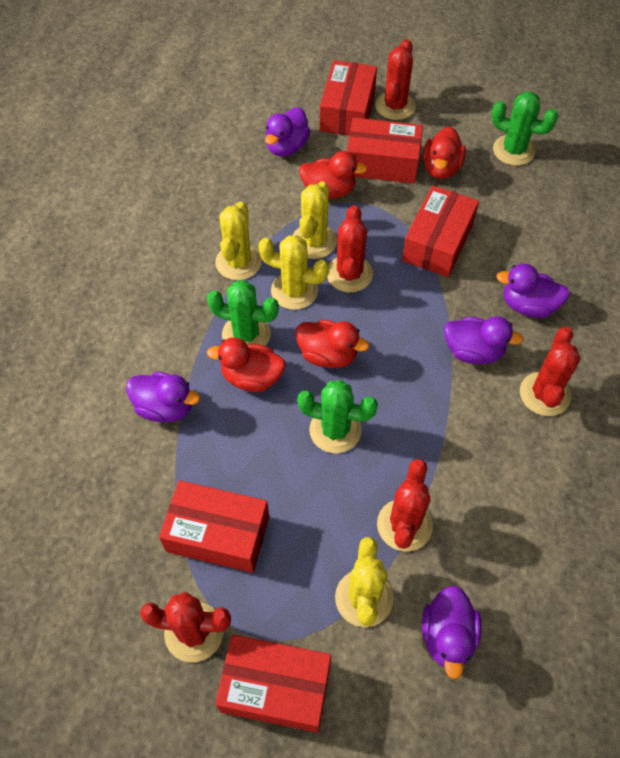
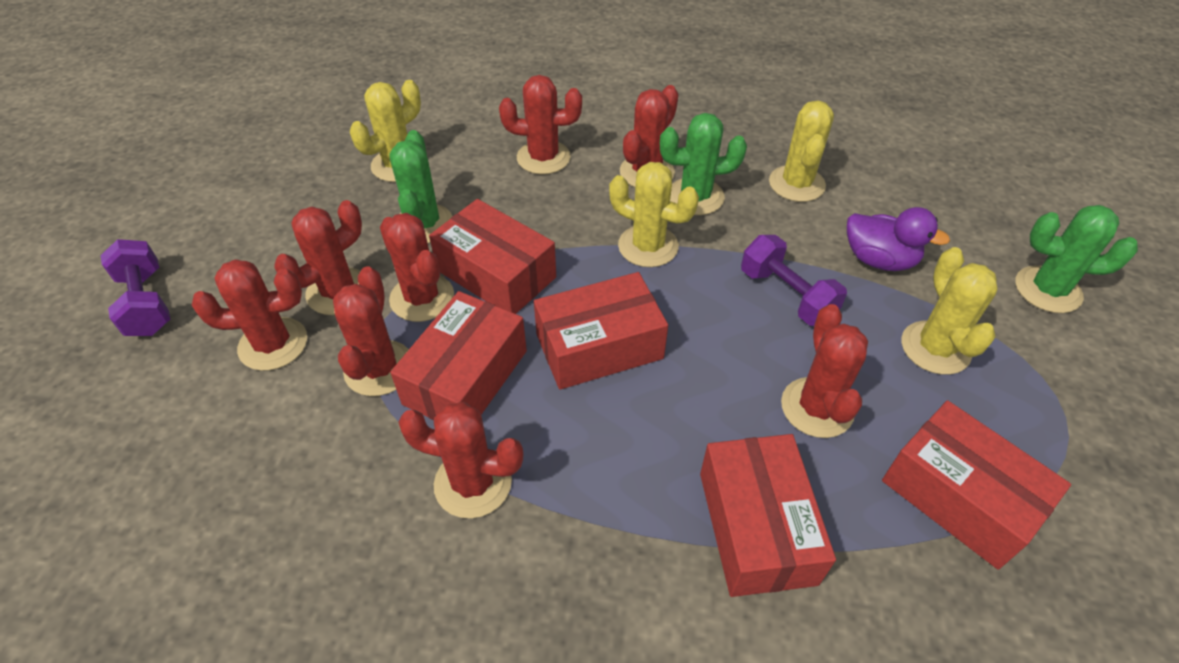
purple duck: [126,372,200,422] [265,107,310,157] [422,586,482,679] [444,316,523,364] [496,264,570,318] = 5 -> [847,207,950,271] = 1
purple dumbbell: none = 0 -> [100,239,170,336] [741,235,847,326] = 2
red cactus: [140,592,231,662] [327,205,373,292] [375,39,416,120] [377,459,433,552] [520,327,581,416] = 5 -> [191,259,307,371] [274,200,362,315] [333,266,409,396] [380,213,454,322] [398,402,523,518] [499,75,582,174] [620,85,679,187] [781,304,868,438] = 8
red duck: [207,337,286,392] [295,320,369,368] [299,151,367,199] [422,127,466,179] = 4 -> none = 0

